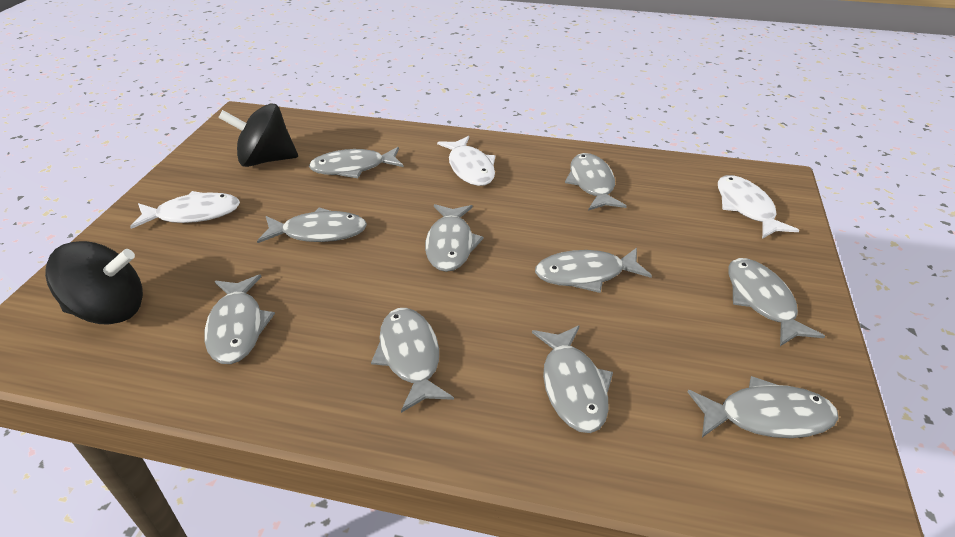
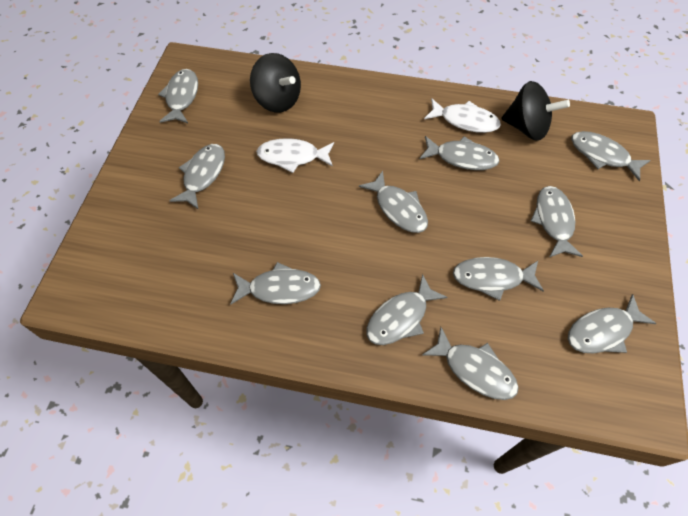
grey fish: [204,274,275,364] [257,207,367,243] [309,147,404,178] [371,308,454,413] [425,204,484,272] [532,325,613,433] [535,248,652,293] [565,153,627,211] [688,376,839,438] [728,258,825,346] = 10 -> [158,69,198,123] [169,144,225,210] [230,262,321,304] [359,171,428,233] [366,274,448,345] [420,136,500,170] [422,327,519,400] [453,257,544,301] [531,186,583,257] [568,294,656,353] [571,131,651,181] = 11
white fish: [130,191,240,229] [437,136,495,186] [718,175,799,239] = 3 -> [256,138,334,173] [424,98,501,133] = 2

